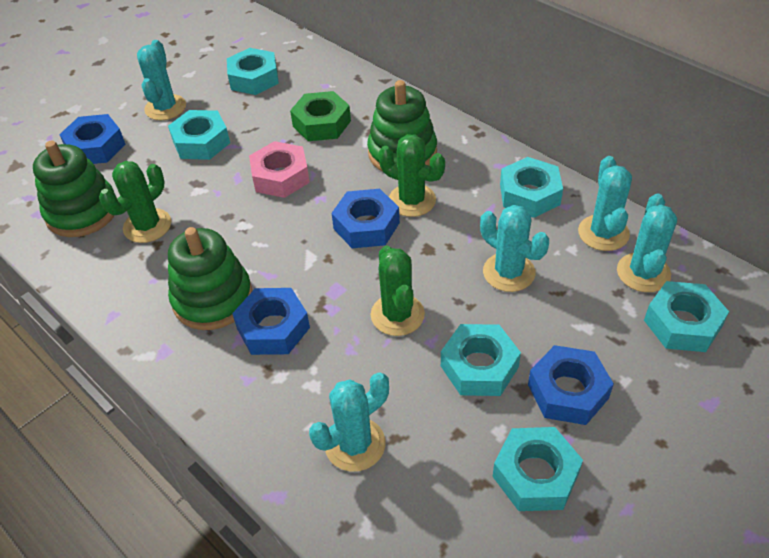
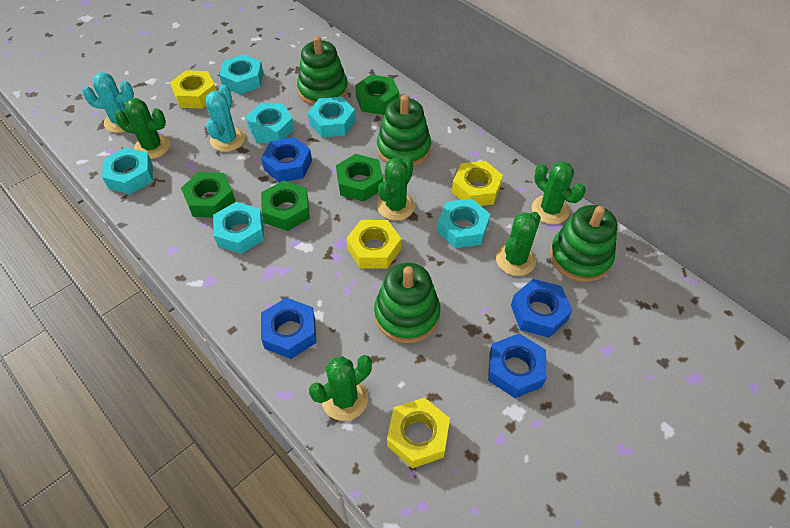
green cactus: [99,161,171,243] [371,245,425,336] [378,134,445,217] = 3 -> [114,98,170,159] [309,355,372,421] [377,158,415,221] [496,212,541,276] [532,161,586,224] = 5
green nut: [290,91,351,141] = 1 -> [181,172,236,218] [261,181,310,231] [336,154,383,202] [355,74,399,115] = 4
green stacking toy: [33,141,117,237] [168,227,252,330] [367,80,437,171] = 3 -> [297,36,348,106] [374,263,440,343] [377,95,431,167] [550,205,617,282] = 4
pink nut: [249,141,310,198] = 1 -> none = 0
turquoise cactus: [137,40,186,120] [309,372,389,472] [480,205,549,292] [578,156,632,251] [617,194,677,292] = 5 -> [82,72,134,133] [206,85,245,152] = 2
yellow nut: none = 0 -> [170,70,216,109] [346,220,401,269] [387,397,450,468] [452,161,503,206] = 4

